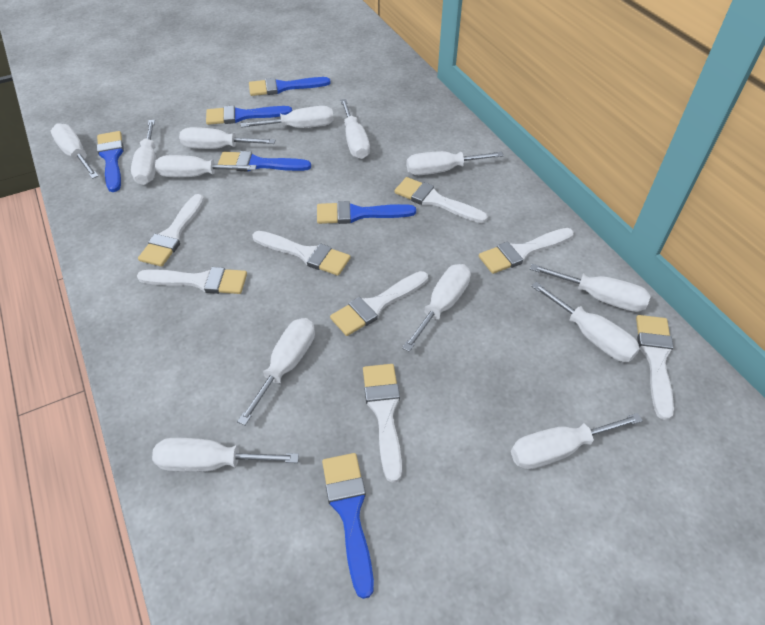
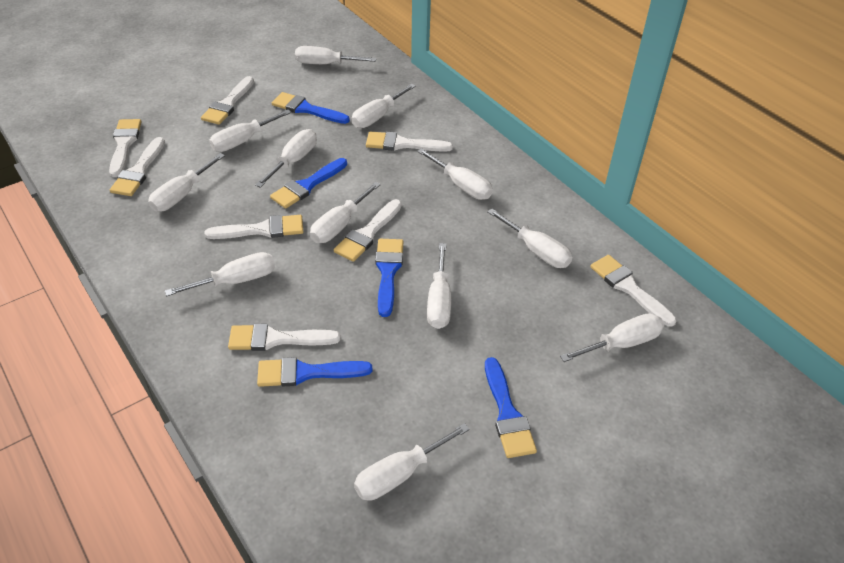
blue brush: [97,131,124,192] [206,106,292,125] [218,151,311,171] [249,77,331,96] [317,201,416,224] [322,453,374,599] = 6 -> [257,357,373,387] [270,158,347,209] [272,92,350,124] [375,239,403,317] [485,357,537,458] = 5
white screwdriver: [51,123,99,179] [131,120,156,185] [152,438,299,472] [155,155,256,177] [179,127,276,149] [237,318,315,425] [241,106,334,128] [340,99,370,159] [402,264,471,352] [406,151,504,175] [511,413,643,470] [530,264,650,312] [531,282,640,362] = 13 -> [148,153,225,212] [165,252,275,296] [209,110,291,152] [255,129,317,188] [295,46,376,64] [310,182,381,243] [352,84,416,128] [354,423,470,501] [417,148,493,200] [427,243,451,329] [487,208,572,268] [560,313,664,362] = 12

